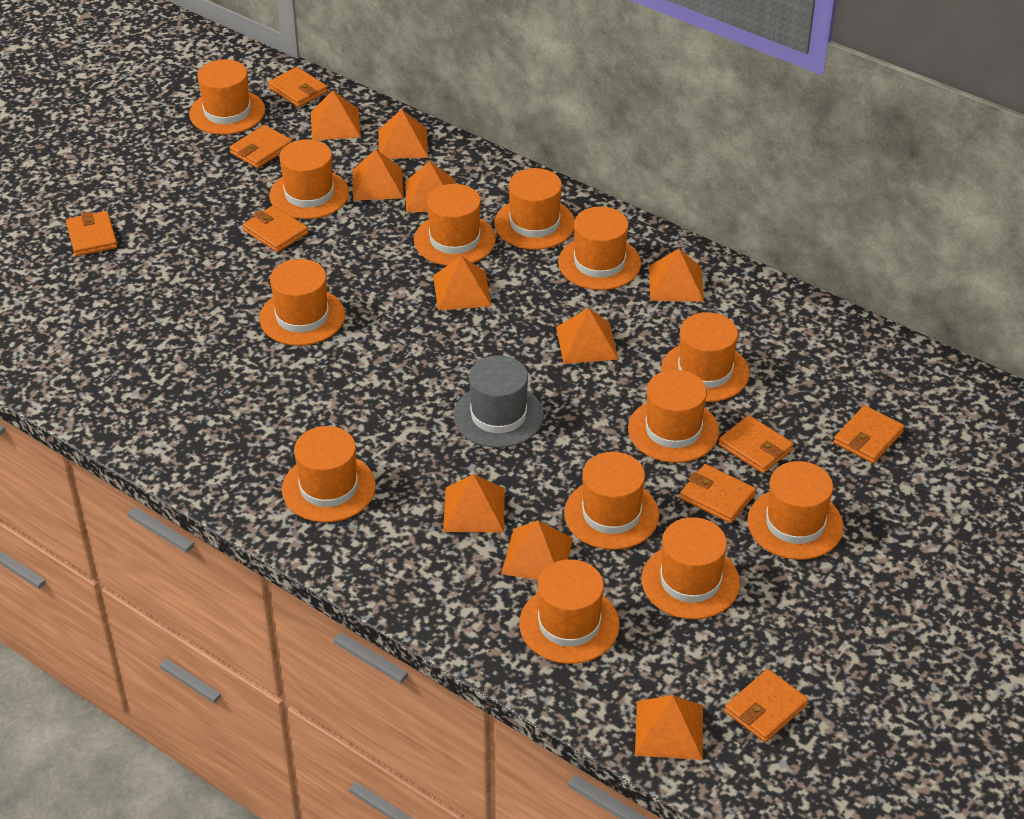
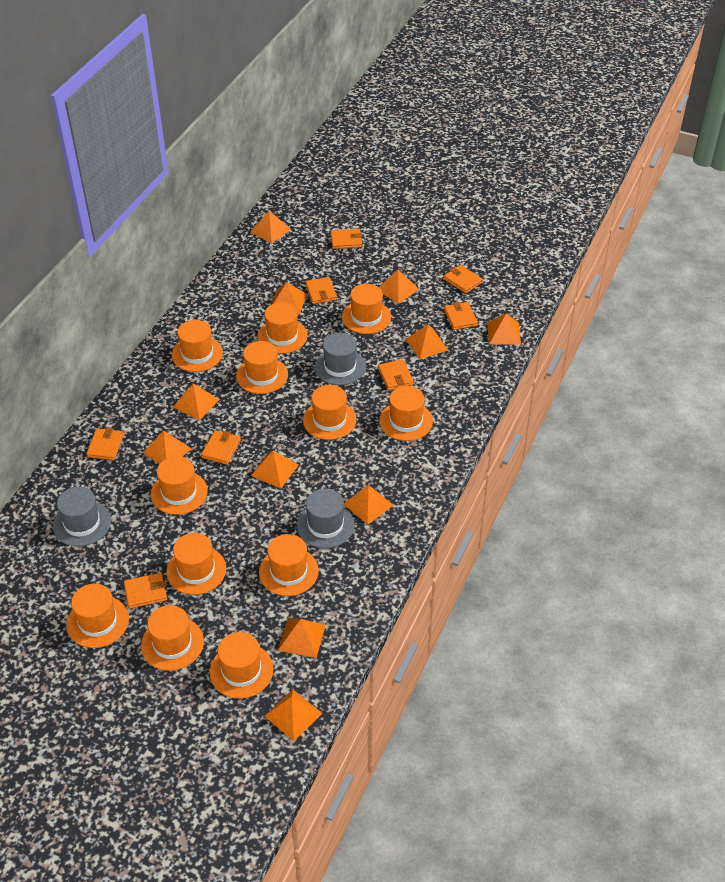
grey hat: [454,355,544,448] = 1 -> [53,487,111,547] [297,488,355,548] [314,333,366,385] = 3
orange hat: [189,59,265,135] [259,259,345,346] [269,139,349,219] [282,426,376,523] [414,184,496,266] [494,168,575,250] [519,559,620,664] [558,206,641,290] [564,452,659,550] [628,370,719,463] [642,517,740,619] [661,312,749,402] [747,461,844,560] = 13 -> [67,584,129,648] [141,605,204,671] [151,456,208,515] [167,533,226,595] [172,320,223,372] [210,632,273,699] [236,341,288,394] [257,302,308,354] [259,534,319,596] [303,385,357,440] [342,284,391,334] [379,386,433,441] = 12
orange pyramid: [311,90,361,140] [353,149,403,201] [378,109,428,159] [405,161,455,212] [433,256,492,311] [443,474,505,533] [501,520,573,580] [556,308,618,364] [635,695,703,760] [649,249,704,302] = 10 -> [143,431,191,464] [173,383,220,420] [250,211,291,244] [251,450,299,489] [264,689,323,741] [271,282,306,314] [278,618,326,658] [344,485,394,525] [379,269,419,304] [406,325,448,359] [487,313,521,345] = 11

